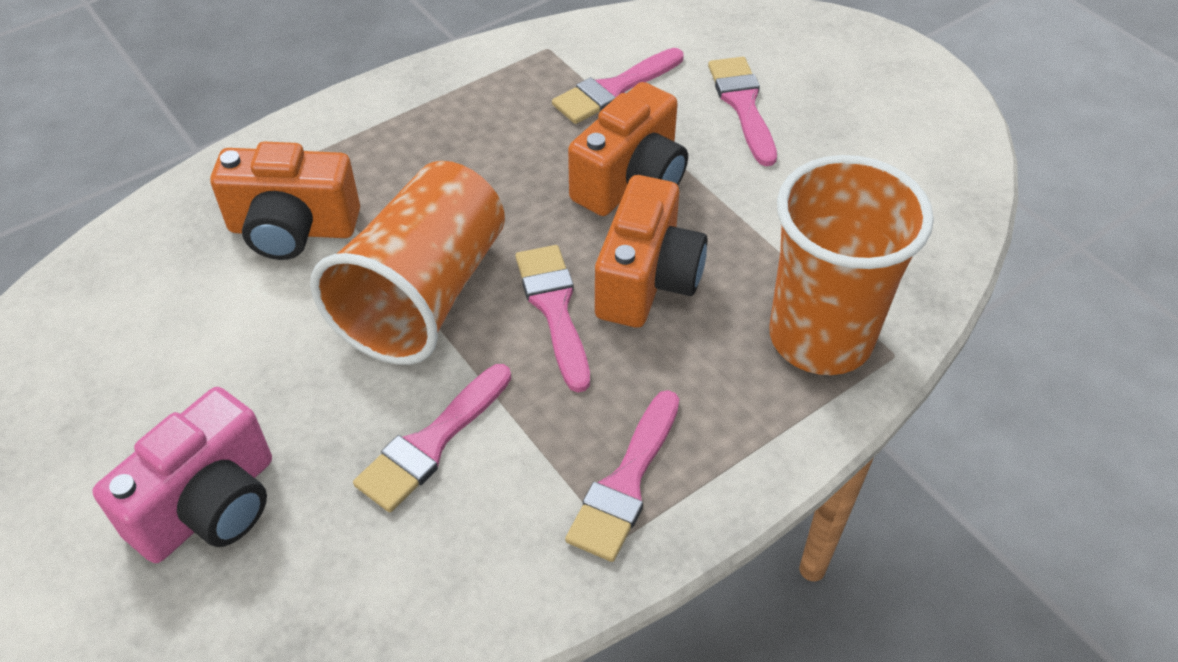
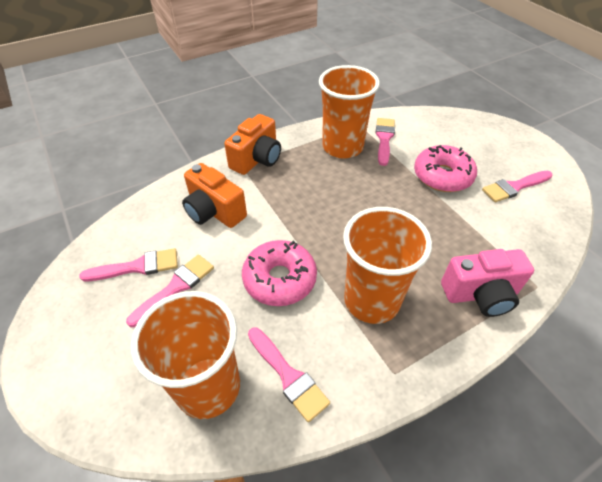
orange camera: [210,141,360,260] [568,82,688,216] [595,175,707,328] = 3 -> [182,163,247,228] [224,114,281,175] = 2
orange cup: [310,161,505,365] [769,155,934,375] = 2 -> [131,291,240,419] [319,65,380,159] [343,207,432,324] = 3
pink donut: none = 0 -> [242,240,317,306] [414,145,477,192] = 2

